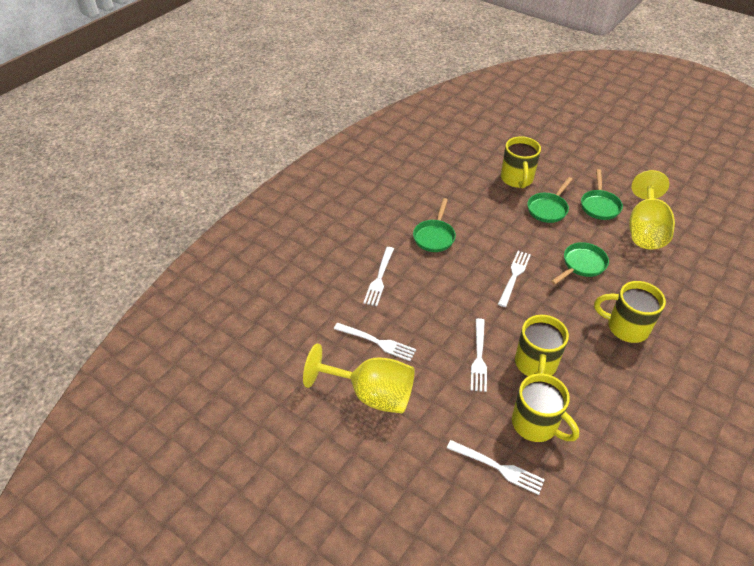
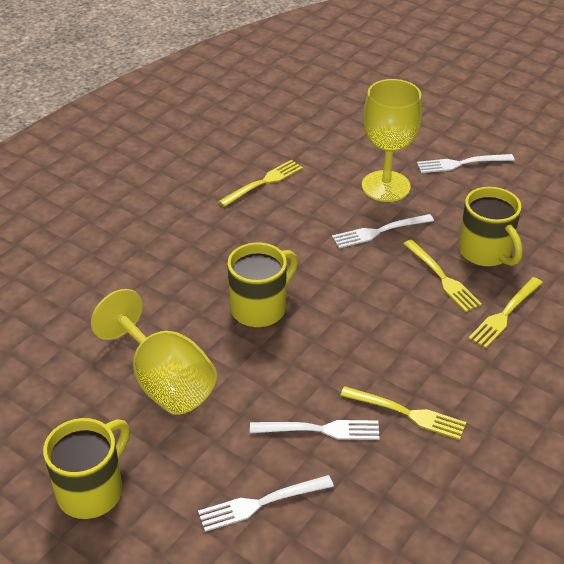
green pan: [413,198,456,252] [527,177,573,223] [551,242,609,285] [581,169,623,220] = 4 -> none = 0
white fork: [334,323,416,361] [363,247,394,306] [447,440,545,495] [471,318,487,392] [498,251,531,307] = 5 -> [198,475,334,532] [250,420,380,440] [332,214,434,248] [417,154,515,173] = 4
yellow fork: none = 0 -> [218,160,303,207] [340,386,466,440] [403,240,482,312] [468,277,543,348] = 4
yellow mug: [501,136,541,189] [512,373,579,442] [515,315,569,376] [594,281,666,343] = 4 -> [43,418,130,519] [227,242,298,327] [459,187,523,266] = 3

